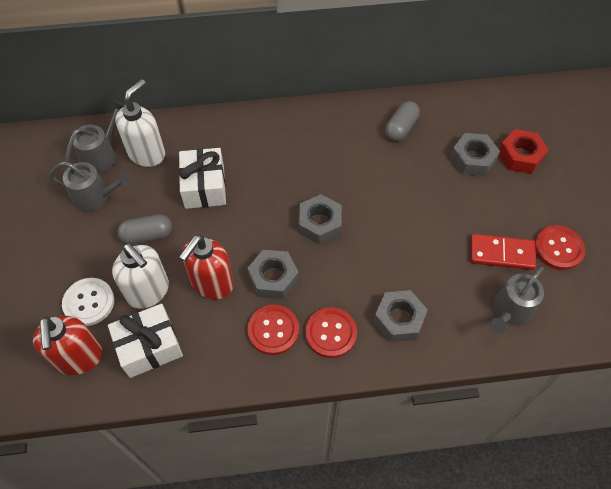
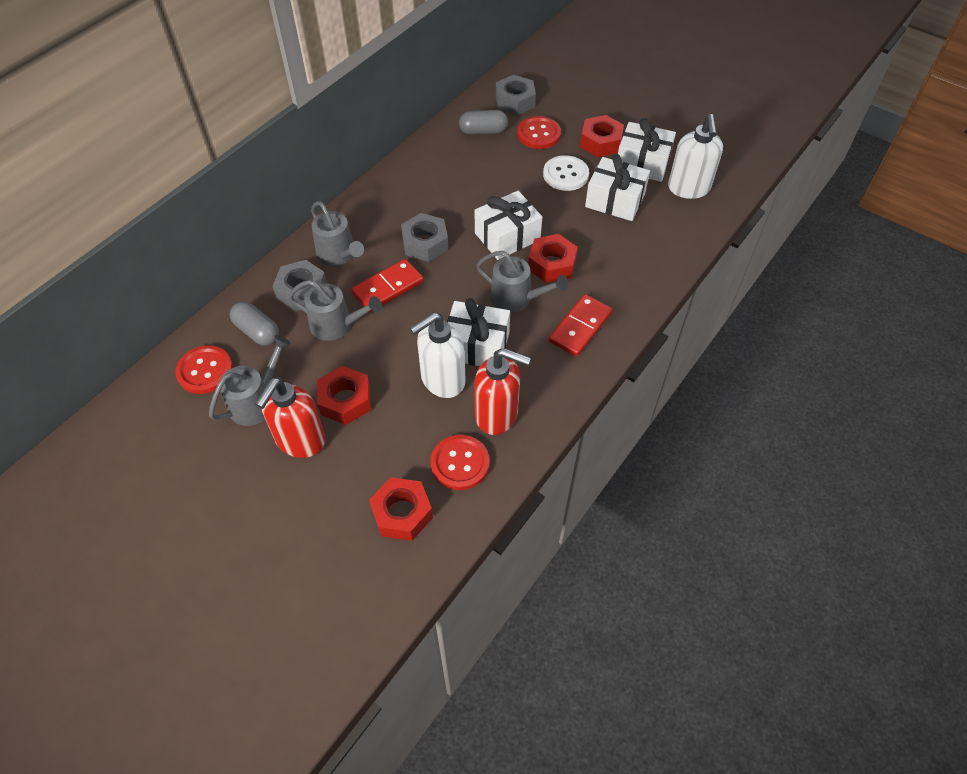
grey nut: [247,250,299,299] [298,194,342,244] [373,290,428,342] [450,133,500,176] = 4 -> [273,260,327,311] [401,213,448,262] [496,75,536,115] = 3
grey watering can: [49,161,131,212] [65,100,125,173] [490,267,544,334] = 3 -> [209,335,291,426] [288,280,382,341] [311,201,364,266] [476,251,568,313] = 4
red domino: [471,234,536,270] = 1 -> [351,259,424,312] [548,294,613,357] = 2
red nut: [499,129,549,174] = 1 -> [317,366,371,425] [369,477,433,541] [528,234,578,283] [580,115,624,157] = 4
white gift: [108,303,183,378] [179,148,226,209] = 2 -> [447,298,510,366] [475,191,542,260] [585,154,650,221] [618,118,676,182] = 4

